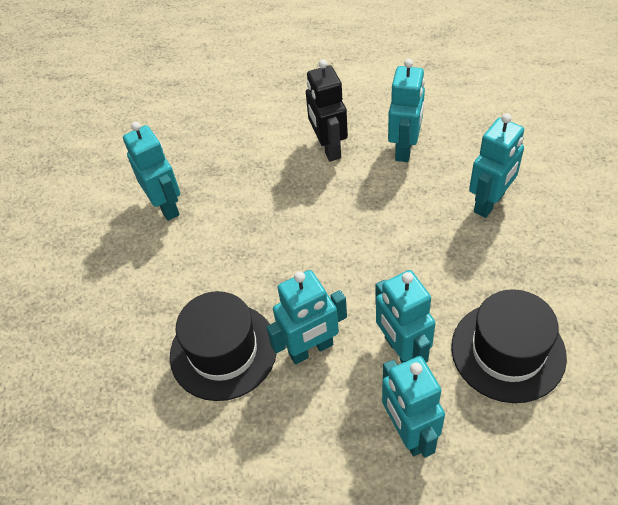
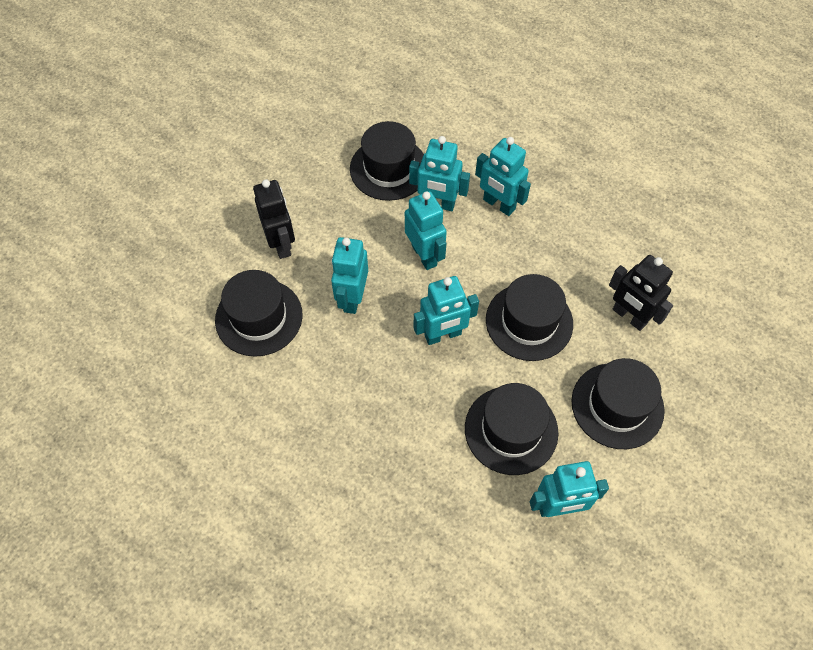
black hat: [170,291,277,401] [451,289,567,403] = 2 -> [215,270,303,357] [350,121,424,201] [465,383,559,475] [486,274,573,361] [571,358,665,449] = 5
black robot: [306,59,348,162] = 1 -> [253,179,295,259] [609,255,673,331] = 2

